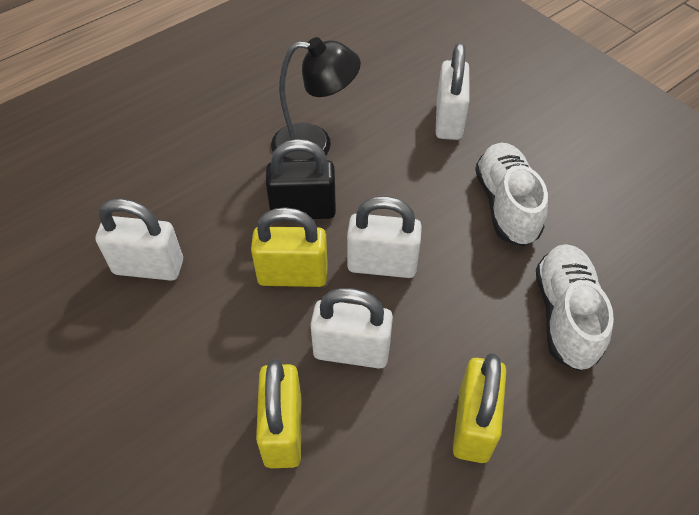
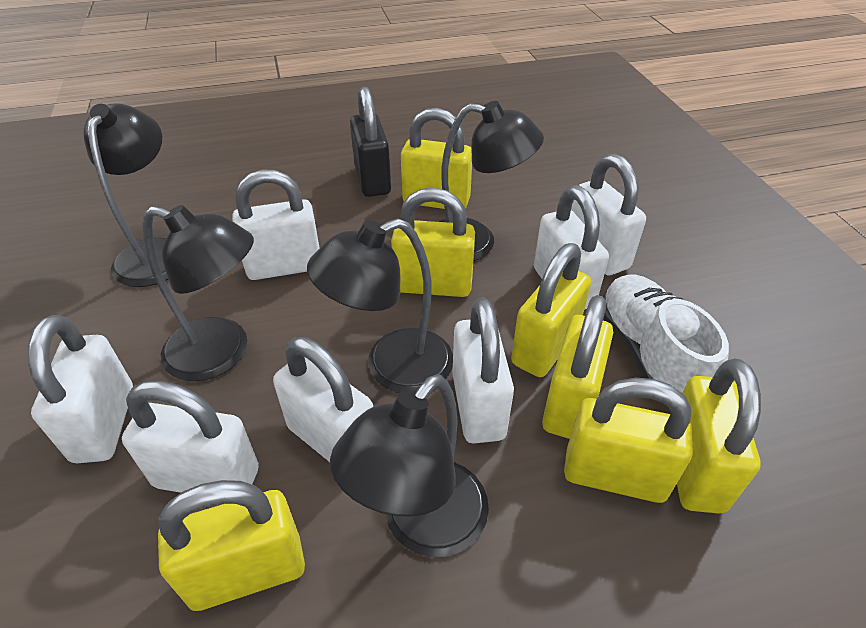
black lamp: [271,37,361,162] = 1 -> [83,103,168,287] [142,205,254,381] [307,218,453,393] [330,374,489,557] [439,101,544,262] = 5
white padlock: [95,199,183,281] [310,288,393,369] [347,196,422,278] [436,43,469,140] = 4 -> [28,315,133,463] [122,381,259,493] [232,169,319,280] [273,337,373,462] [452,297,514,444] [534,185,609,310] [571,153,646,275] = 7
white shoe: [475,143,548,247] [536,244,614,371] = 2 -> [603,275,729,393] = 1
yellow padlock: [251,207,328,287] [256,359,301,468] [453,353,506,463] = 3 -> [158,480,305,611] [391,187,475,297] [401,108,472,209] [511,243,591,377] [542,295,613,439] [564,378,693,503] [677,359,761,514] = 7

